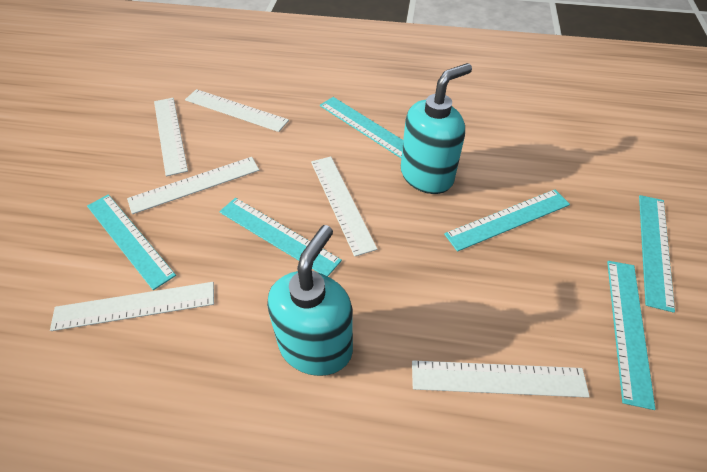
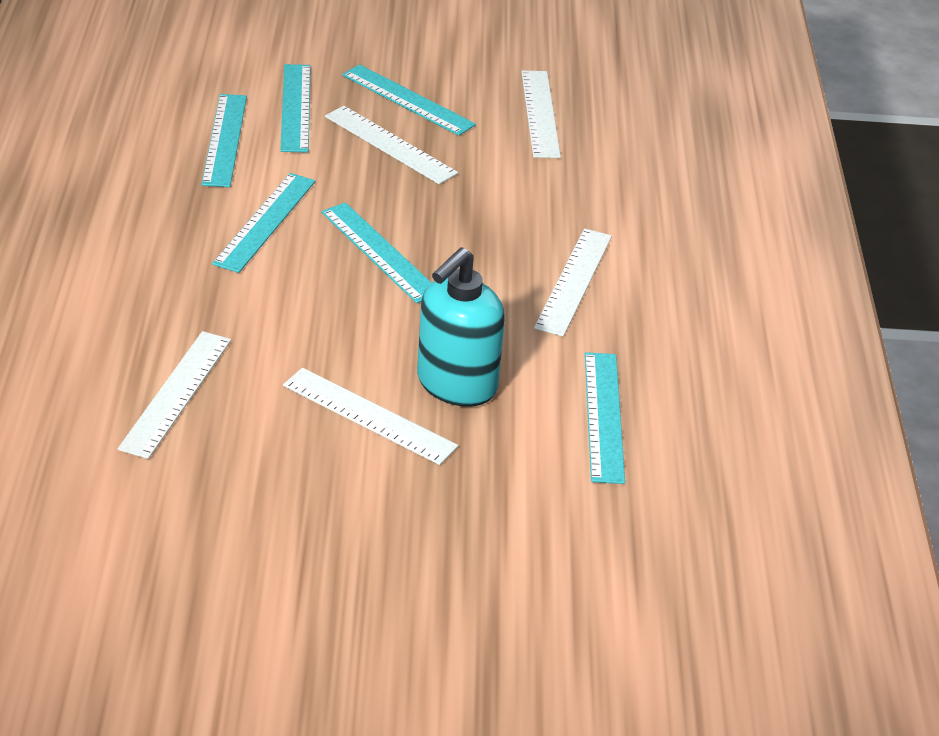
turquoise soap dispenser: [267,225,353,376] [401,63,472,194] = 2 -> [417,247,505,407] = 1
white ruler: [50,282,214,331] [127,157,259,214] [154,98,188,176] [185,89,289,132] [311,156,377,257] [412,360,590,398] = 6 -> [118,331,231,459] [283,368,458,465] [325,106,458,184] [521,70,561,158] [534,228,612,336] = 5

